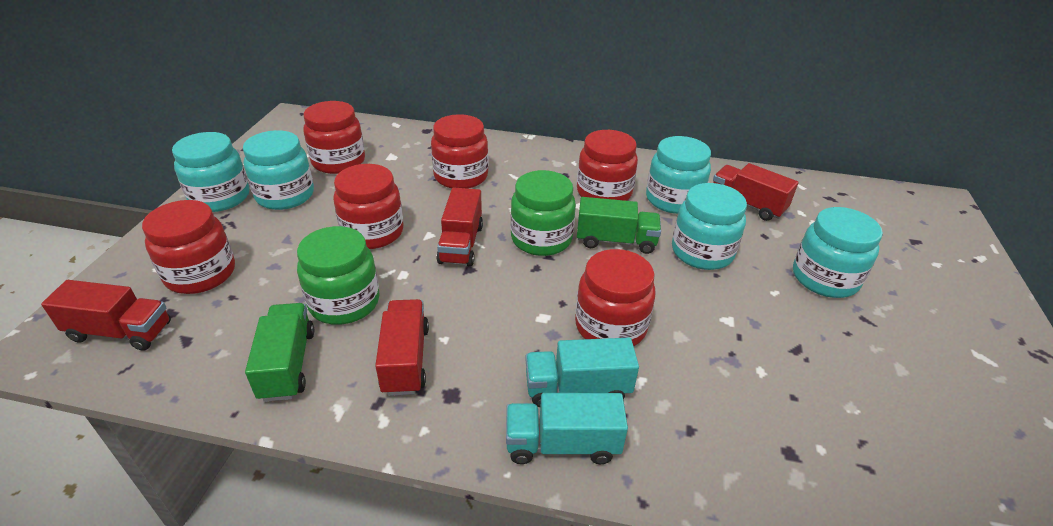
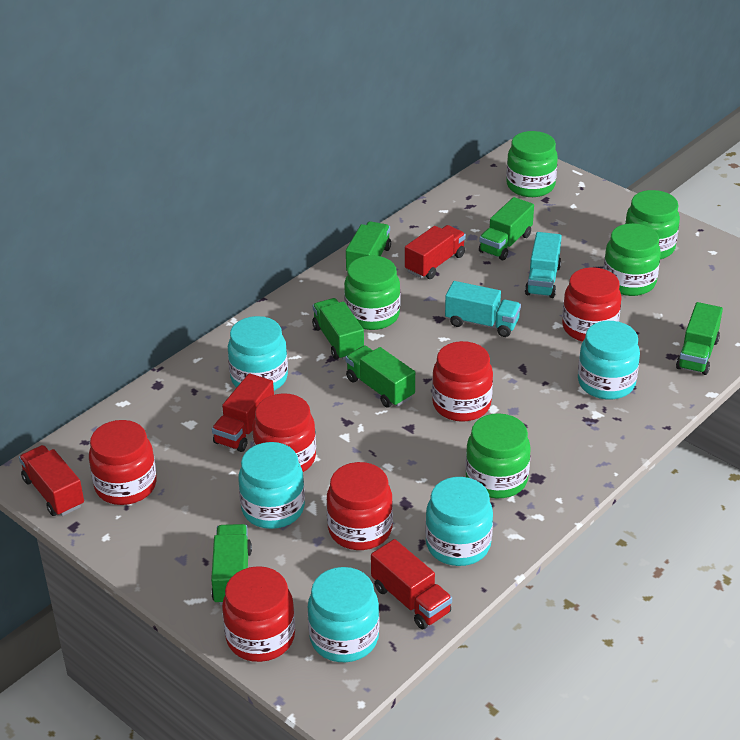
green jar: [297,226,380,325] [511,170,576,256] = 2 -> [344,256,400,330] [465,413,531,498] [506,131,558,197] [603,223,661,296] [625,190,680,259] = 5
green truck: [245,303,314,402] [577,197,661,254] = 2 -> [211,524,252,605] [312,298,364,360] [346,221,391,271] [346,345,415,407] [479,197,534,260] [676,302,723,375] = 6

